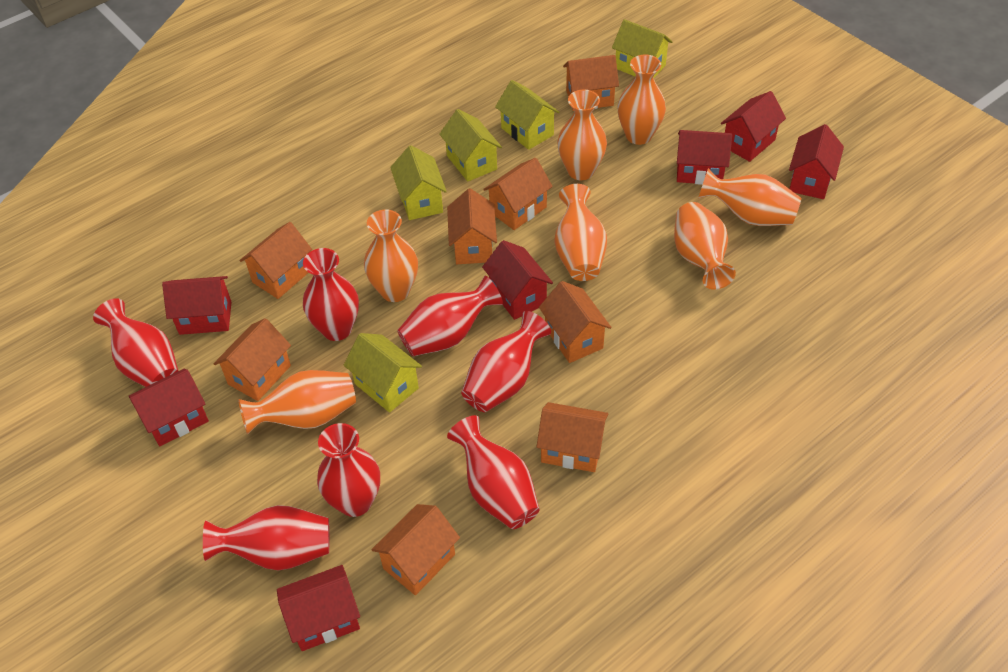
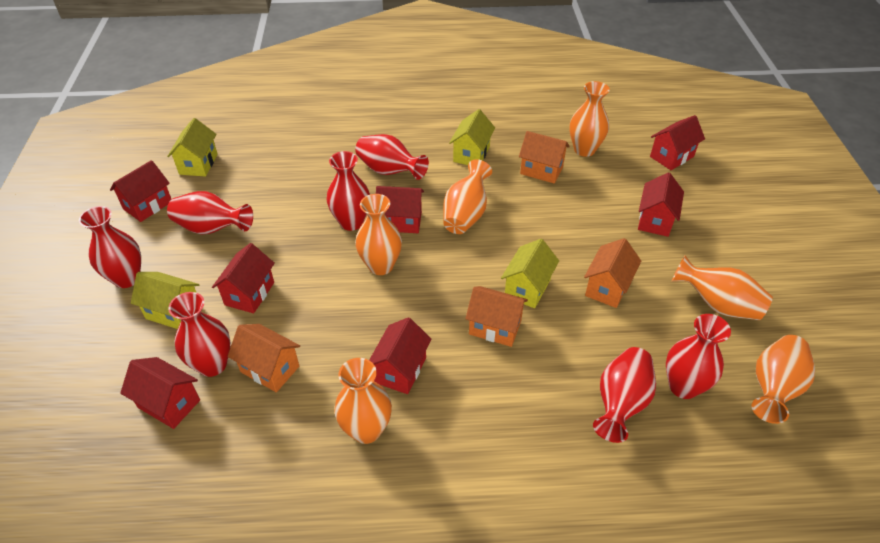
orange house: [214,318,291,401] [240,222,312,299] [371,504,460,595] [447,188,497,264] [483,158,553,230] [537,402,608,472] [539,281,611,363] [563,55,619,111] = 8 -> [227,324,300,392] [465,286,528,347] [519,131,570,184] [584,238,641,308] = 4
orange vase: [238,370,356,435] [364,210,418,302] [554,184,607,281] [557,90,607,180] [617,54,666,145] [674,202,736,290] [698,168,801,226] = 7 -> [334,358,392,444] [355,194,402,275] [443,159,492,234] [570,81,610,157] [672,255,773,320] [751,335,815,424] = 6
yellow house: [344,333,422,412] [390,145,447,220] [439,109,502,181] [495,80,559,150] [612,19,673,78] = 5 -> [131,272,200,329] [167,118,218,177] [449,109,495,165] [501,239,559,308] = 4

